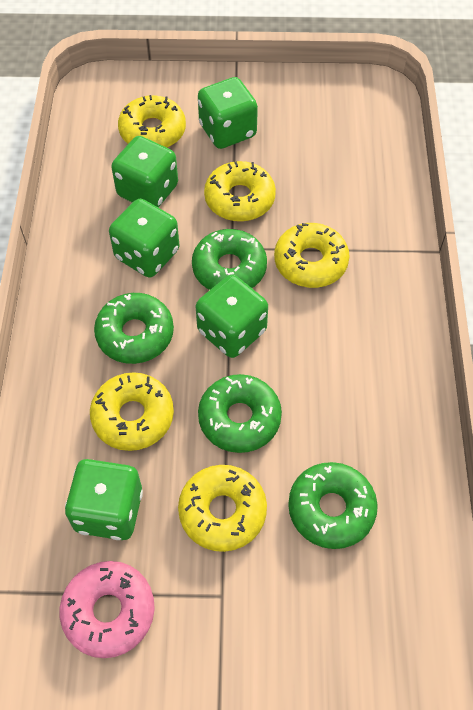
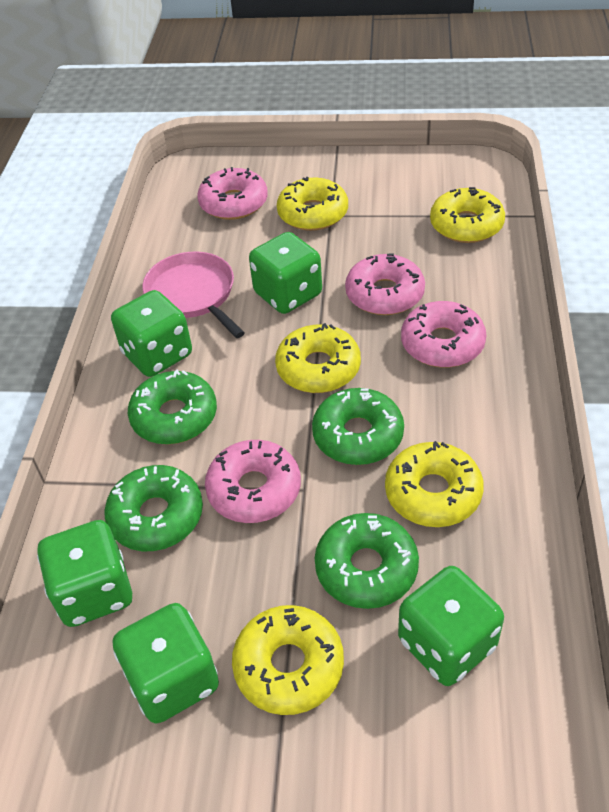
pink donut: [60,561,155,658] = 1 -> [197,167,268,220] [205,440,301,523] [345,254,425,315] [401,301,486,368] = 4
pink pan: none = 0 -> [142,252,244,338] = 1

